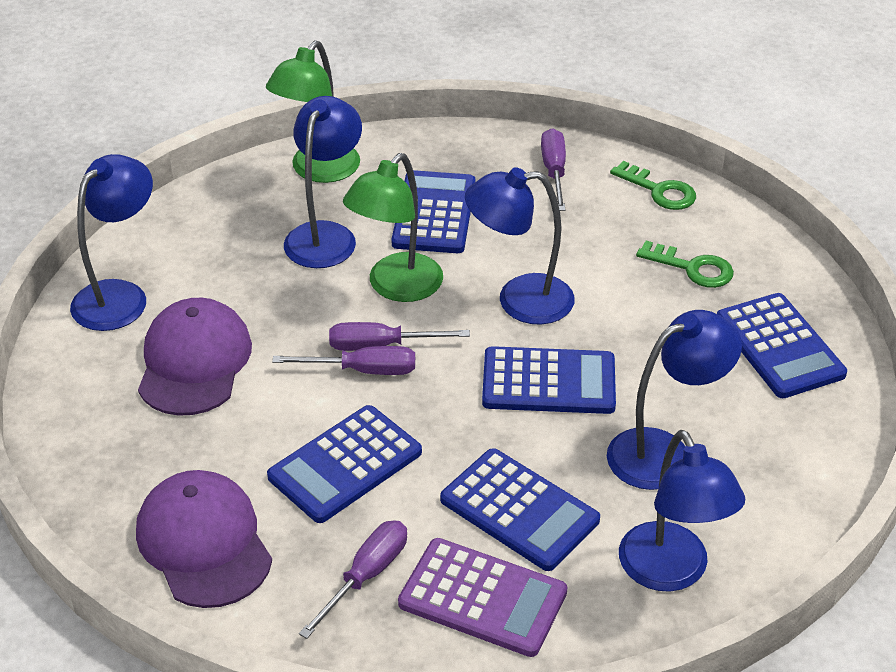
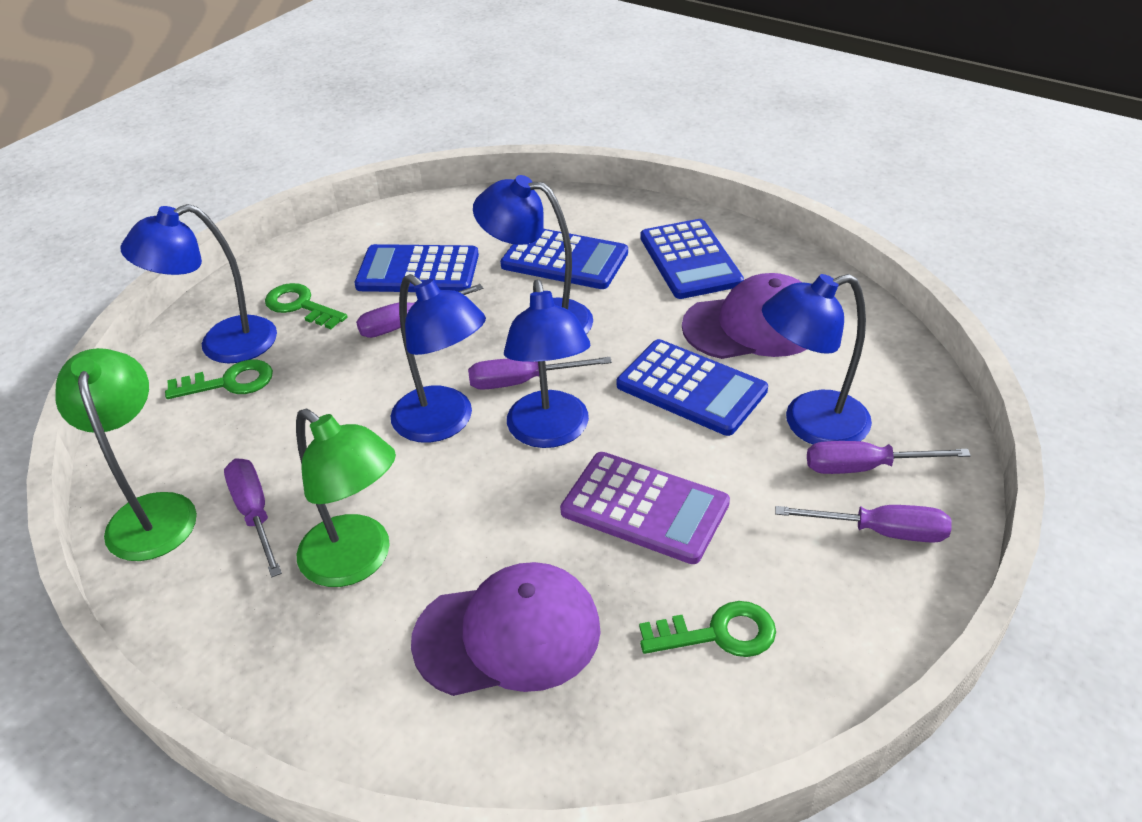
blue calculator: [267,405,422,523] [392,170,475,253] [440,448,600,571] [482,346,616,414] [717,293,847,398] = 5 -> [355,244,479,292] [500,229,628,289] [617,339,768,436] [640,219,744,299] = 4
green key: [610,161,696,210] [636,241,734,288] = 2 -> [165,360,273,399] [265,283,347,329] [639,601,776,657] = 3
purple screwdriver: [272,346,415,375] [299,520,407,639] [329,322,470,351] [541,128,566,211] = 4 -> [224,459,282,577] [356,284,483,338] [468,357,612,390] [775,505,952,543] [807,441,971,474] = 5

